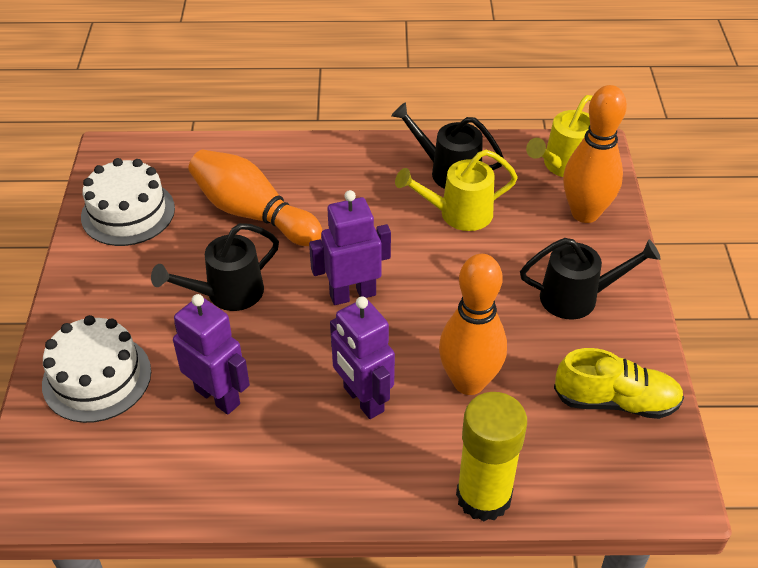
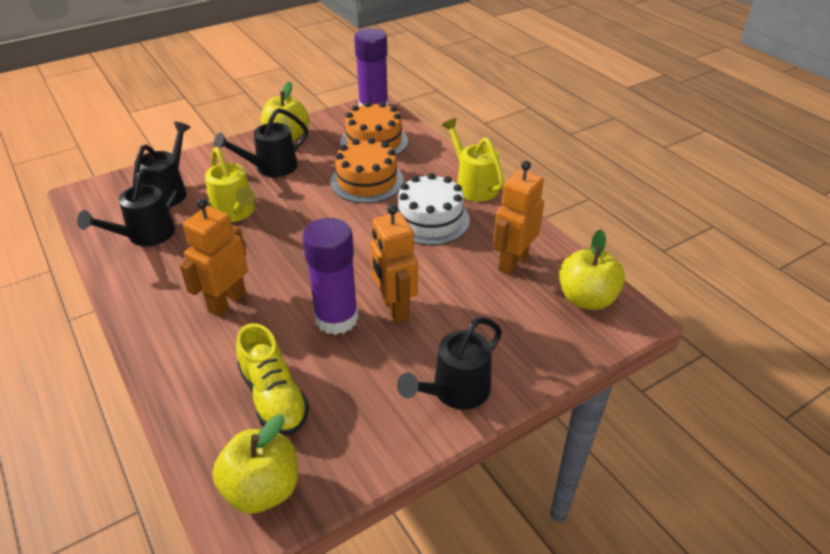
black watering can: [151,223,279,311] [391,102,504,189] [520,238,661,320] = 3 -> [77,169,178,246] [133,122,191,207] [214,108,308,177] [397,317,502,409] = 4
orange bowling pin: [189,150,322,246] [439,254,507,395] [563,85,627,223] = 3 -> none = 0
orange cake: none = 0 -> [330,138,404,203] [340,102,408,156] = 2
orange robot: none = 0 -> [179,198,248,316] [370,204,418,323] [493,161,544,275] = 3
purple glue stick: none = 0 -> [302,218,358,335] [354,28,389,106] = 2
purple robot: [173,294,250,415] [309,190,391,305] [330,297,395,419] = 3 -> none = 0
white cake: [42,315,151,423] [81,158,175,246] = 2 -> [397,173,470,245] = 1
yellow apple: none = 0 -> [212,414,298,514] [261,81,309,141] [559,229,625,310] = 3
yellow glue stick: [456,392,527,521] = 1 -> none = 0

